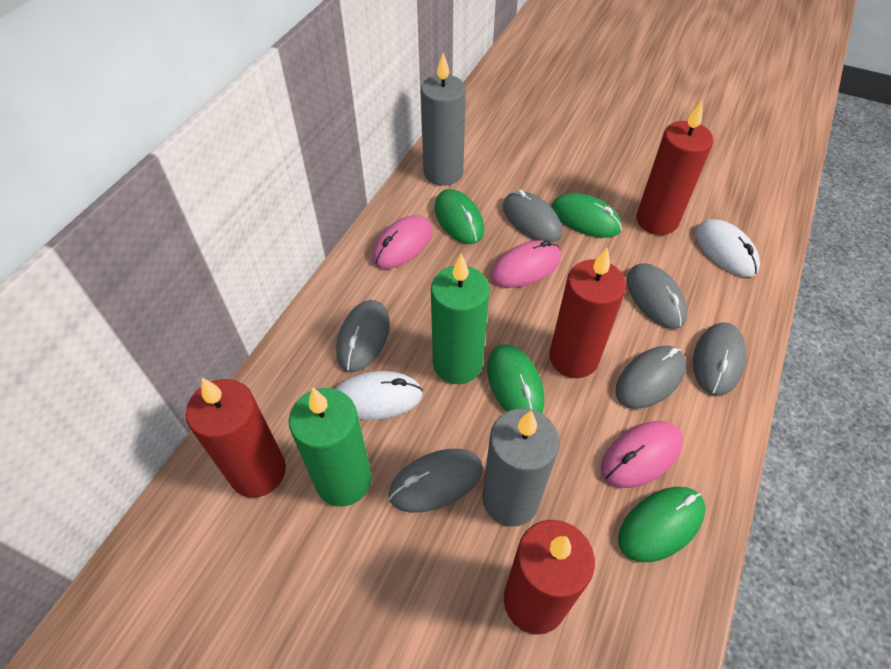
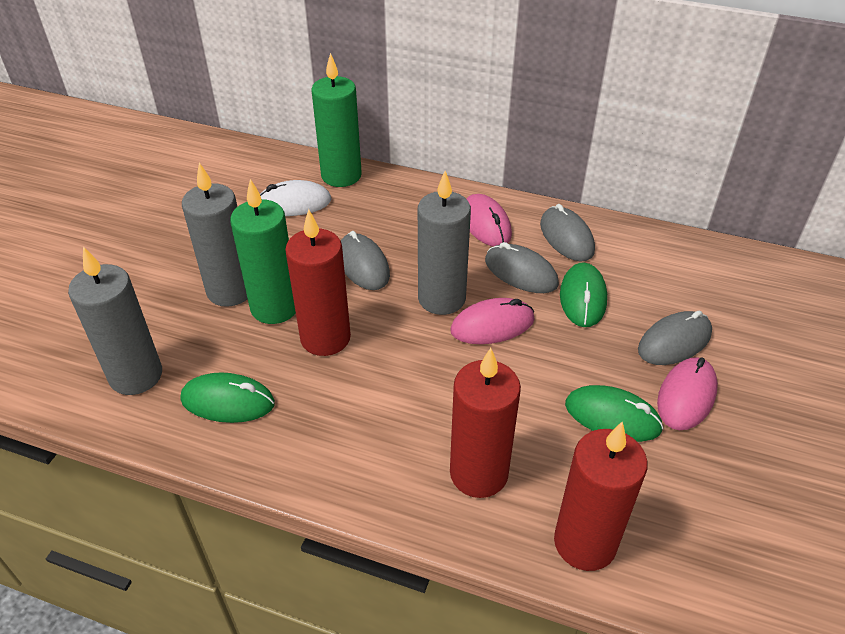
green mouse: [435,189,484,244] [487,344,544,413] [551,193,622,238] [618,487,706,562] = 4 -> [181,372,275,423] [560,262,607,327] [565,385,664,442] = 3
grey candle: [421,53,466,186] [482,408,559,527] = 2 -> [68,246,162,395] [182,163,248,307] [418,171,471,315] = 3
grey mouse: [336,300,390,372] [389,449,483,513] [503,189,562,242] [615,346,686,409] [627,263,687,329] [693,322,746,396] = 6 -> [341,231,390,290] [485,242,559,293] [540,204,595,262] [638,311,712,365] = 4
red candle: [186,378,286,498] [504,520,595,635] [549,248,626,378] [636,101,713,235] = 4 -> [285,209,351,356] [450,348,521,498] [554,422,648,571] = 3
white mouse: [335,371,423,420] [695,219,760,277] = 2 -> [260,180,332,216] = 1

